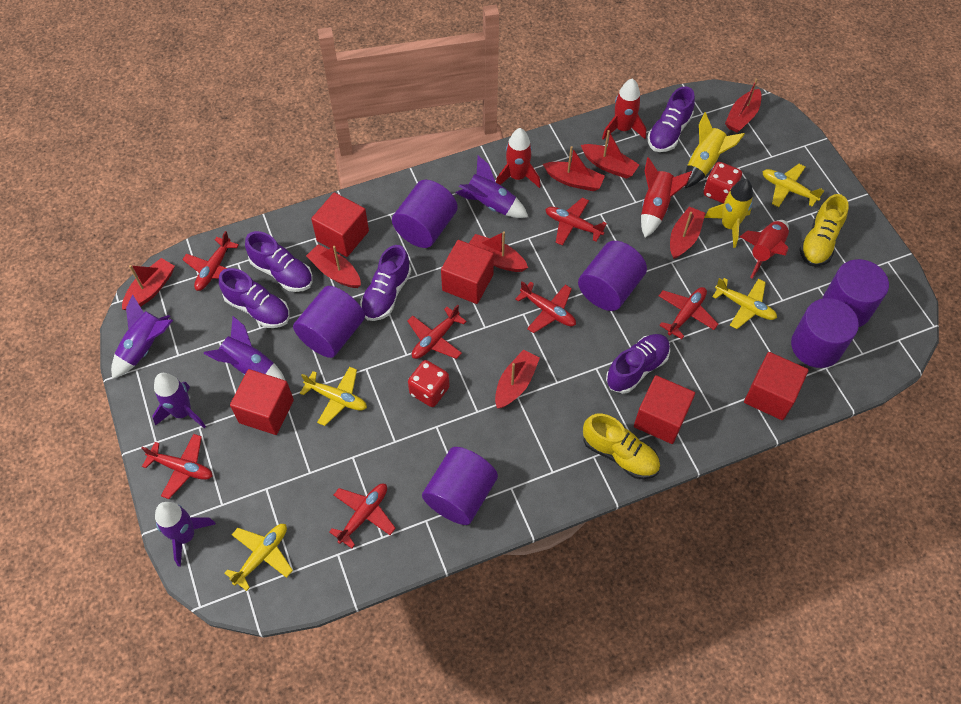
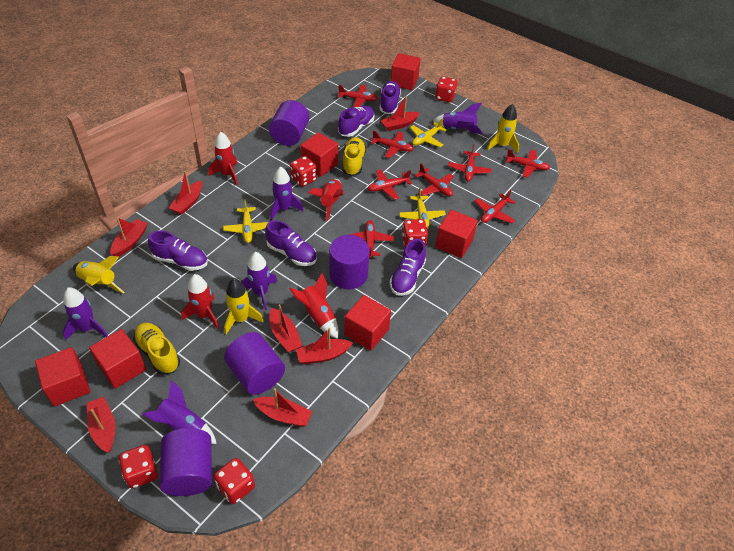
purple cylinder: [293,286,365,358] [392,180,458,248] [422,447,498,525] [578,241,647,311] [791,298,859,368] [822,259,889,327] = 6 -> [159,428,212,496] [224,332,285,395] [269,100,309,146] [329,235,370,289] = 4
red boat: [122,258,175,310] [306,244,361,288] [469,231,528,272] [495,350,540,409] [543,146,605,191] [581,130,639,179] [670,207,705,259] [725,78,762,133] = 8 -> [87,397,116,453] [110,217,148,257] [169,171,203,215] [253,388,312,427] [269,304,302,352] [296,328,353,364] [381,96,419,131] = 7
red cube: [230,369,294,435] [311,192,369,257] [441,240,494,304] [634,375,695,444] [744,352,808,420] = 5 -> [35,347,90,407] [89,329,146,389] [300,132,338,177] [344,295,391,351] [391,53,421,90] [435,210,478,258] = 6
red dice: [408,360,450,407] [704,162,742,204] = 2 -> [119,445,158,488] [214,458,255,504] [290,156,317,187] [402,219,428,248] [435,76,457,102] = 5
red plane: [141,434,212,499] [182,231,239,291] [329,484,396,548] [407,305,467,359] [515,281,576,333] [545,198,607,246] [659,287,718,339] = 7 -> [338,85,378,107] [349,220,394,258] [368,170,412,200] [371,130,414,158] [415,164,454,196] [448,144,492,181] [475,190,515,223] [506,149,550,178] = 8
yellow plane: [225,524,293,591] [300,367,367,426] [712,278,777,329] [762,164,824,207] = 4 -> [223,199,268,243] [399,188,446,229] [410,118,447,147] = 3
yellow rocket: [685,112,745,189] [704,179,753,248] = 2 -> [73,256,124,293] [224,279,264,334] [487,104,519,153] = 3

